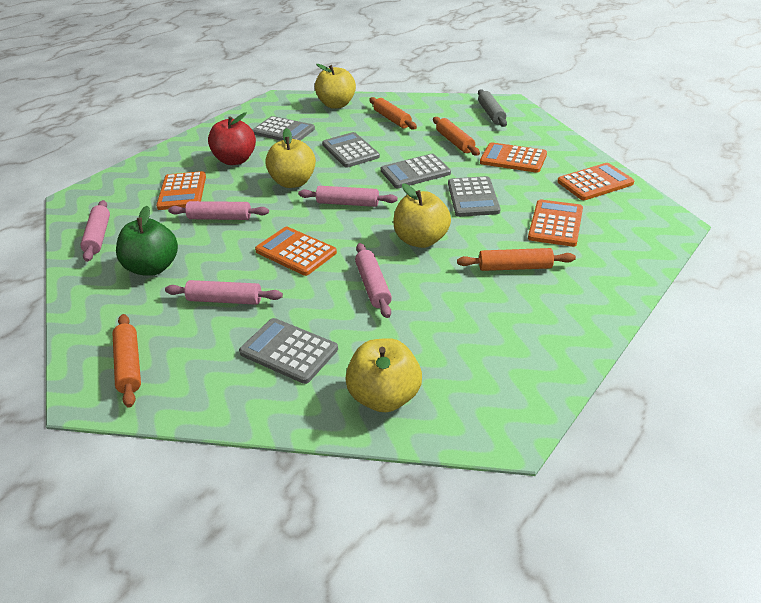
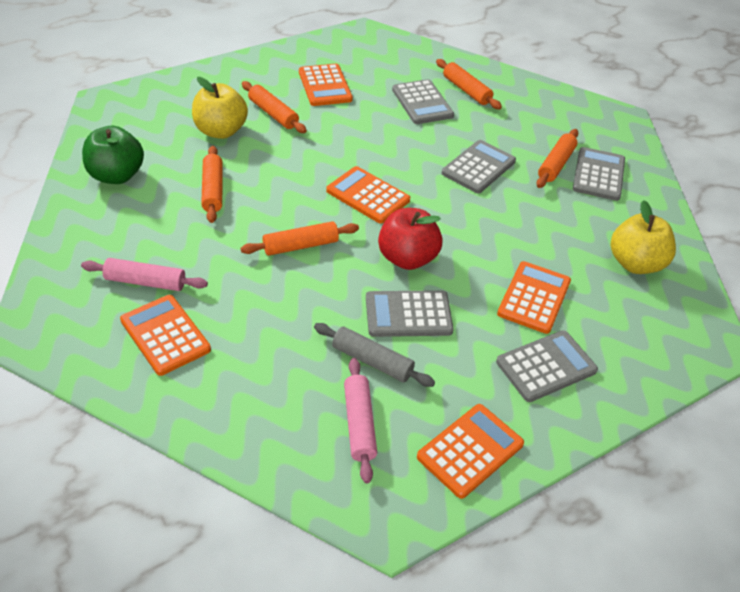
orange rolling pin: [112,314,141,408] [369,97,417,130] [433,117,480,156] [457,248,576,271] = 4 -> [201,146,223,223] [241,221,359,256] [242,81,307,133] [436,59,502,109] [536,129,579,188] = 5
pink rolling pin: [80,200,110,262] [165,280,283,305] [168,201,269,220] [298,186,398,207] [355,243,392,318] = 5 -> [81,258,208,291] [344,358,377,483] = 2
yellow apple: [265,128,316,188] [315,64,356,109] [345,338,422,412] [393,183,451,248] = 4 -> [192,77,248,139] [611,200,676,274] = 2

